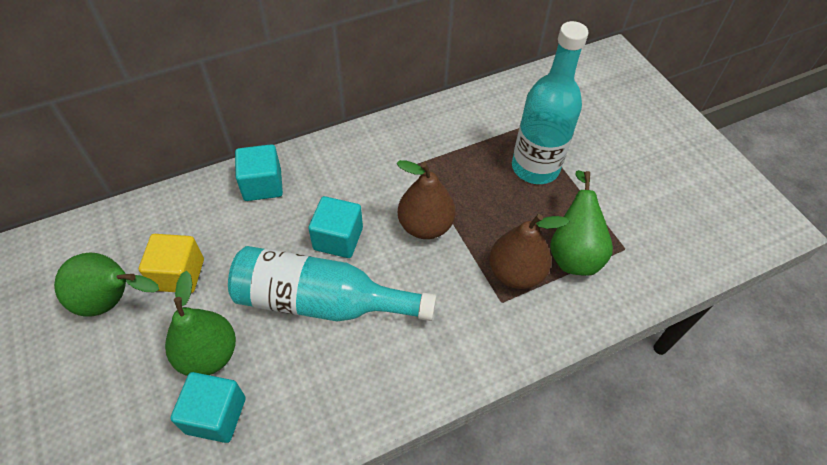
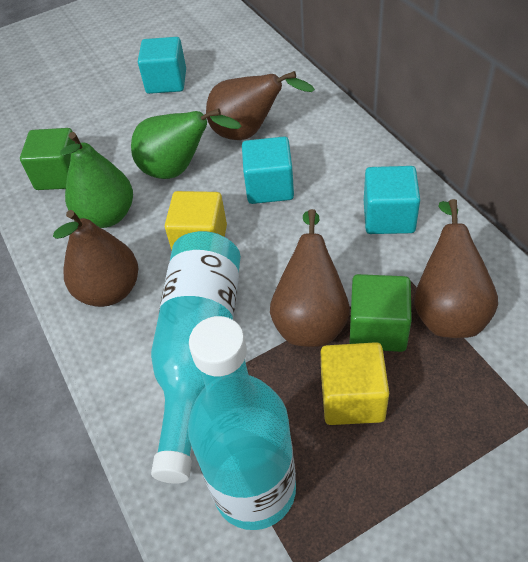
brown pear: [397,160,456,239] [489,214,569,289] = 2 -> [53,210,138,307] [206,71,315,140] [270,209,350,347] [414,199,498,338] = 4
green cube: none = 0 -> [20,128,75,190] [350,274,412,352] = 2
green pear: [54,253,159,317] [165,271,236,376] [550,170,613,276] = 3 -> [60,132,133,228] [131,108,241,179] = 2
yellow cube: [139,234,204,293] = 1 -> [165,191,227,251] [321,342,389,425] = 2

